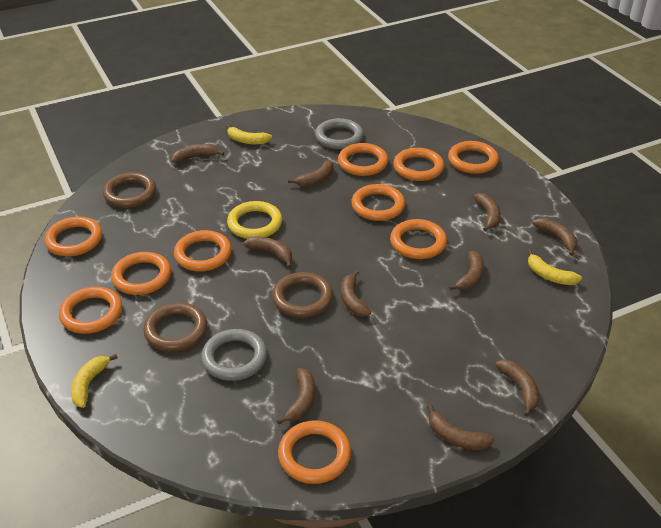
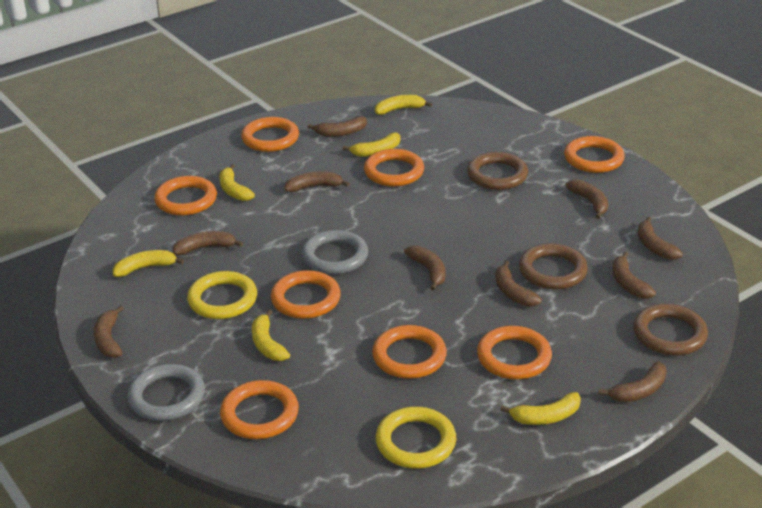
orange ring: [44,217,102,256] [59,287,122,334] [111,252,171,295] [174,230,232,271] [278,420,351,484] [338,143,388,176] [351,184,405,221] [390,219,447,259] [393,148,444,181] [448,141,499,174] = 10 -> [154,176,217,215] [220,380,299,439] [241,117,299,152] [271,270,341,319] [364,149,424,186] [372,325,447,379] [477,326,552,379] [564,136,625,173] = 8
yellow banana: [71,354,118,408] [226,124,272,145] [528,250,582,285] = 3 -> [113,250,184,277] [219,164,255,201] [252,310,290,361] [342,132,400,157] [375,95,432,115] [500,392,581,425] = 6
yellow ring: [227,201,282,239] = 1 -> [187,271,257,319] [376,407,456,468] = 2

